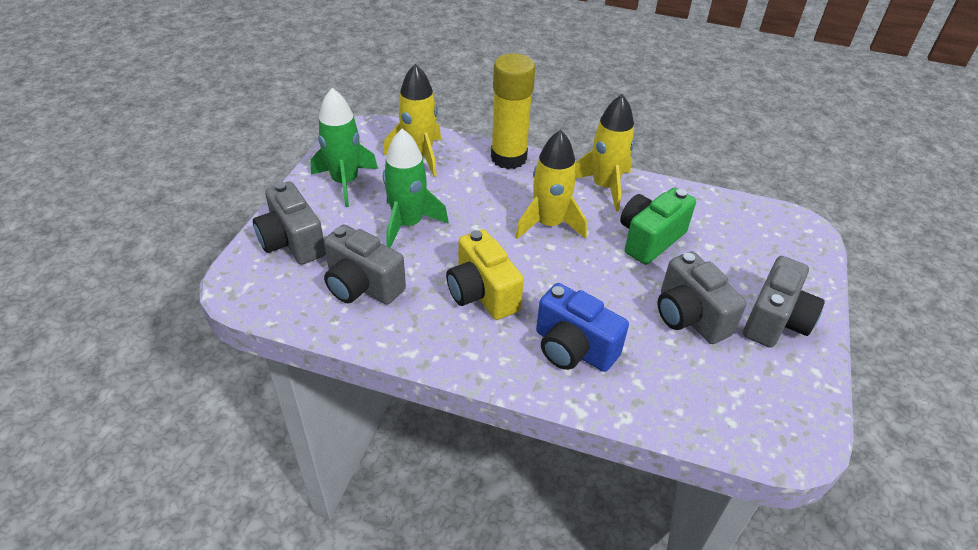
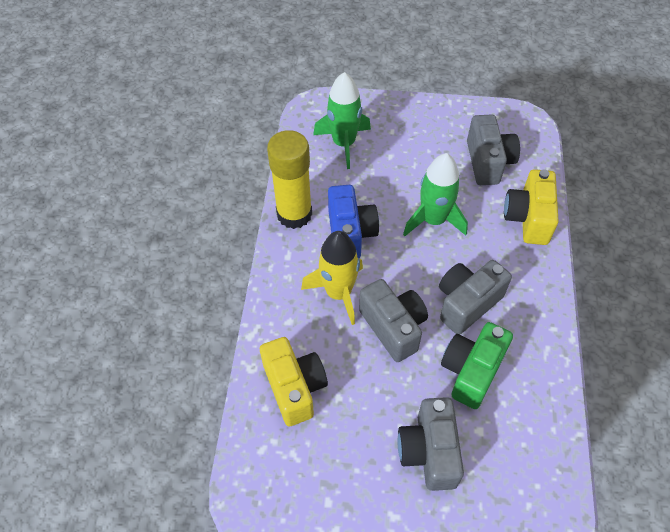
yellow camera: [446,229,524,320] = 1 -> [260,337,328,426] [504,169,559,245] = 2
yellow rocket: [383,64,441,177] [515,130,587,239] [575,94,635,211] = 3 -> [301,231,363,325] = 1

